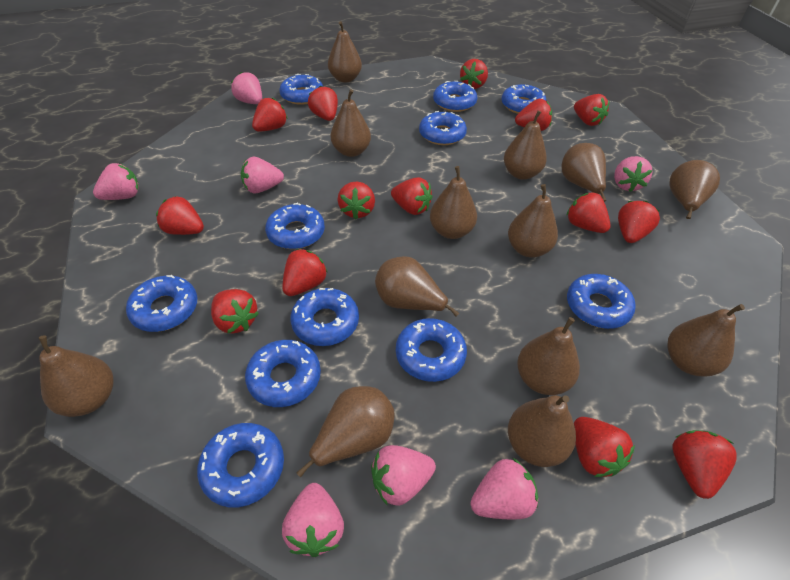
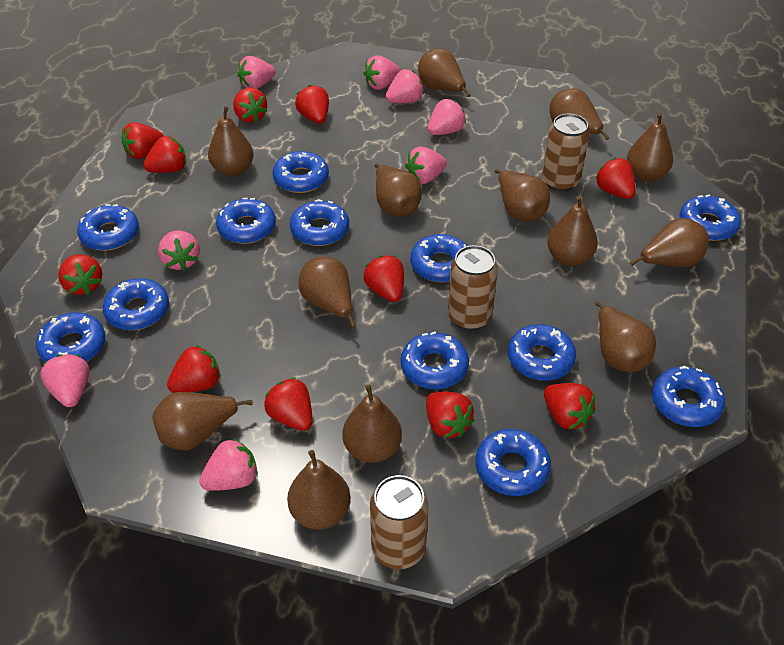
blue donut: [126,274,197,332] [197,423,284,507] [245,340,321,407] [265,203,325,249] [279,74,323,105] [290,288,359,346] [396,318,467,382] [419,111,467,145] [433,81,477,112] [502,84,546,114] [567,274,636,329] = 11 -> [36,312,105,362] [77,204,139,251] [102,278,169,330] [216,198,276,244] [272,151,329,193] [290,199,349,246] [401,332,469,389] [410,234,467,282] [475,429,551,496] [508,324,576,381] [652,366,725,427] [679,195,741,241] = 12
brown can: none = 0 -> [370,475,429,569] [448,245,498,330] [542,114,590,192] = 3
pink strawberry: [93,163,139,200] [231,72,262,104] [241,157,284,193] [282,483,344,557] [371,445,436,506] [470,458,538,519] [614,156,653,192] = 7 -> [40,354,89,407] [158,230,200,271] [199,438,258,491] [237,56,276,89] [363,56,401,90] [385,69,424,103] [405,146,447,184] [428,99,466,135] = 8
red strawberry: [156,196,204,235] [211,289,259,334] [252,98,288,132] [282,249,328,296] [308,85,338,121] [337,181,375,219] [391,177,433,215] [460,59,488,89] [515,99,552,131] [566,192,611,233] [574,94,610,126] [574,417,635,477] [618,201,660,243] [673,430,737,499] = 14 -> [58,254,102,295] [122,122,164,159] [143,136,186,173] [167,345,221,393] [233,88,267,123] [264,377,312,431] [295,85,329,124] [363,255,404,302] [426,391,474,438] [544,383,595,429] [595,158,636,199] = 11

